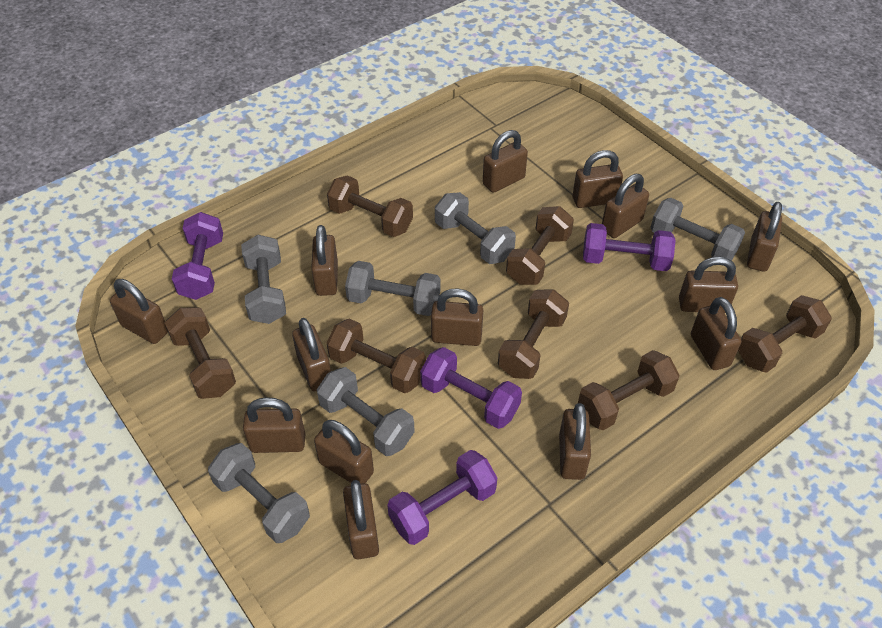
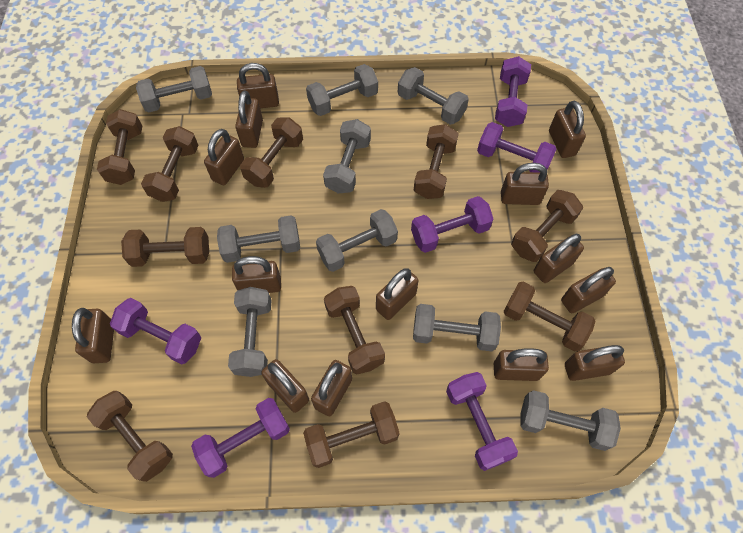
brown dumbbell: [165,307,236,399] [327,176,413,237] [327,318,426,393] [498,289,569,379] [506,206,574,285] [578,350,680,430] [738,295,832,373] = 7 -> [87,391,173,482] [97,109,142,185] [121,227,209,267] [141,126,199,202] [240,118,303,188] [303,401,400,468] [324,286,385,374] [414,124,459,199] [503,282,595,352] [511,190,583,262] = 10
grey dumbbell: [208,443,310,543] [241,235,286,324] [317,367,415,456] [345,261,441,316] [435,192,516,264] [650,198,745,260] = 6 -> [136,66,212,113] [217,215,300,263] [228,287,272,377] [306,64,378,116] [316,209,398,272] [323,119,371,194] [398,67,469,125] [413,304,501,352] [520,390,621,451] = 9
purple dumbbell: [172,212,223,300] [387,450,497,545] [420,347,522,429] [583,223,676,271] = 4 -> [110,298,201,364] [191,398,290,478] [411,196,493,253] [446,372,518,471] [477,122,556,173] [495,56,531,127] = 6

